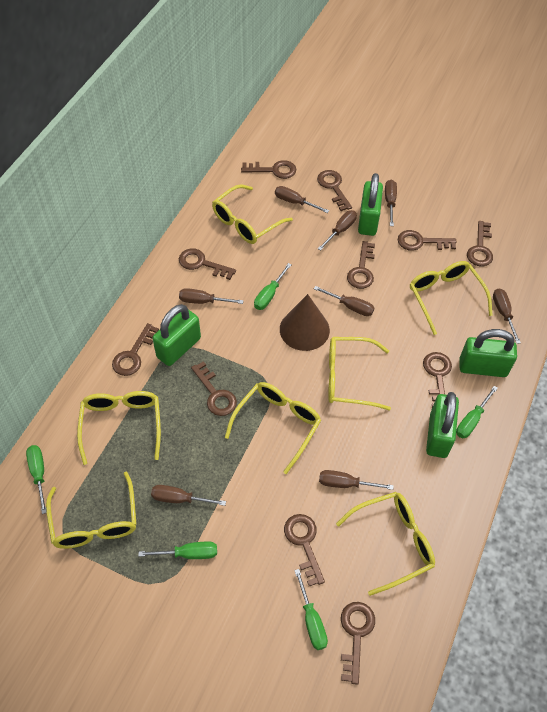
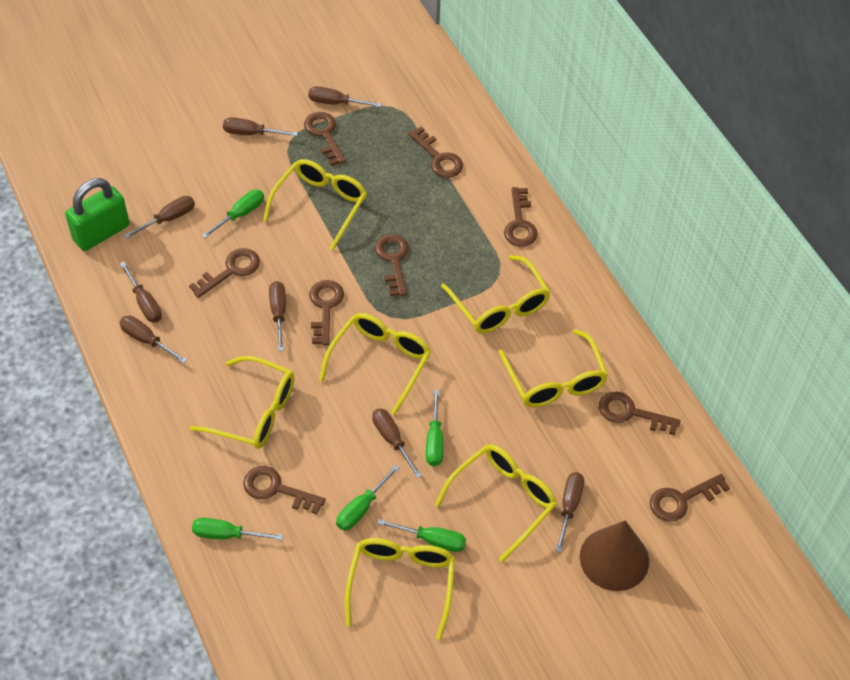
brown key: [112,323,159,376] [179,248,236,280] [191,361,237,416] [241,160,296,179] [284,514,325,586] [317,170,352,211] [341,602,375,685] [347,241,375,289] [398,230,457,251] [423,352,452,407] [467,221,493,266] = 11 -> [189,248,260,298] [243,466,326,514] [304,112,346,166] [309,280,344,345] [375,234,409,296] [408,127,463,178] [504,187,538,247] [599,392,681,435] [650,474,730,522] = 9
green padlock: [152,304,201,366] [358,173,383,236] [426,392,459,458] [459,329,517,377] = 4 -> [65,178,129,251] = 1

